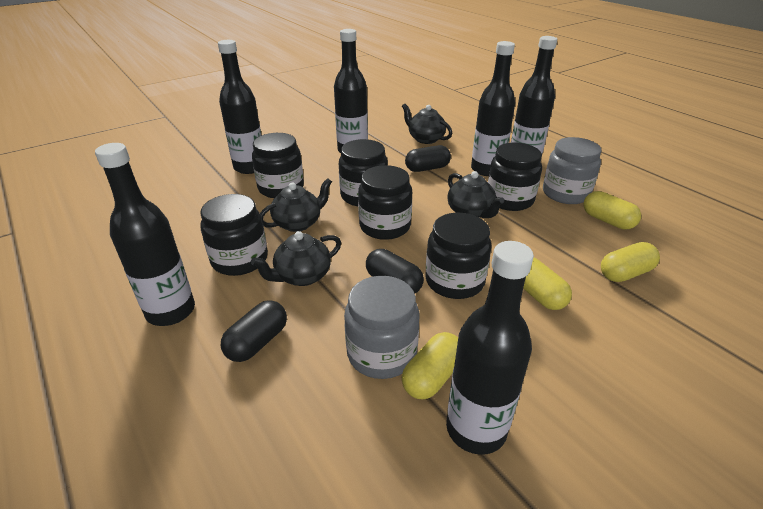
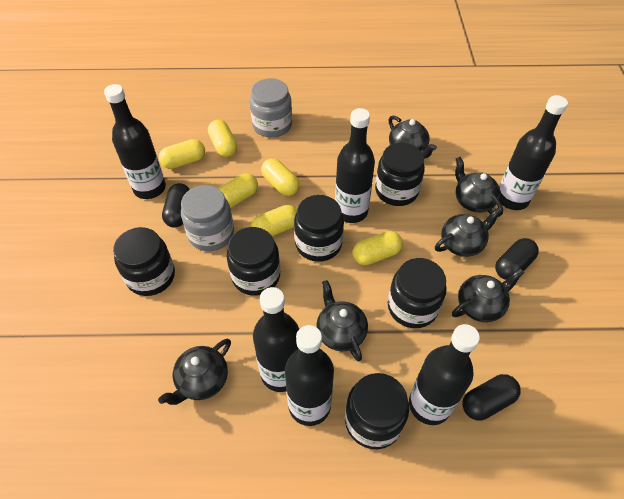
black teapot: [251,231,341,286] [260,178,332,232] [402,104,452,144] [447,171,504,218] = 4 -> [158,339,231,405] [316,280,368,361] [389,116,437,158] [435,207,502,257] [452,269,524,322] [455,157,503,217] = 6
yellow capsule: [402,332,458,399] [523,257,572,310] [584,191,641,229] [601,242,660,282] = 4 -> [159,139,205,169] [208,120,237,157] [218,173,258,208] [251,205,297,236] [261,158,300,196] [353,231,403,265] = 6

